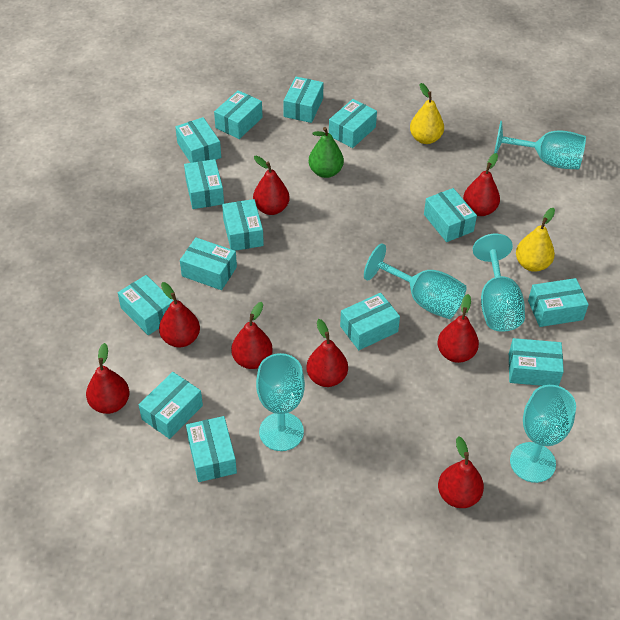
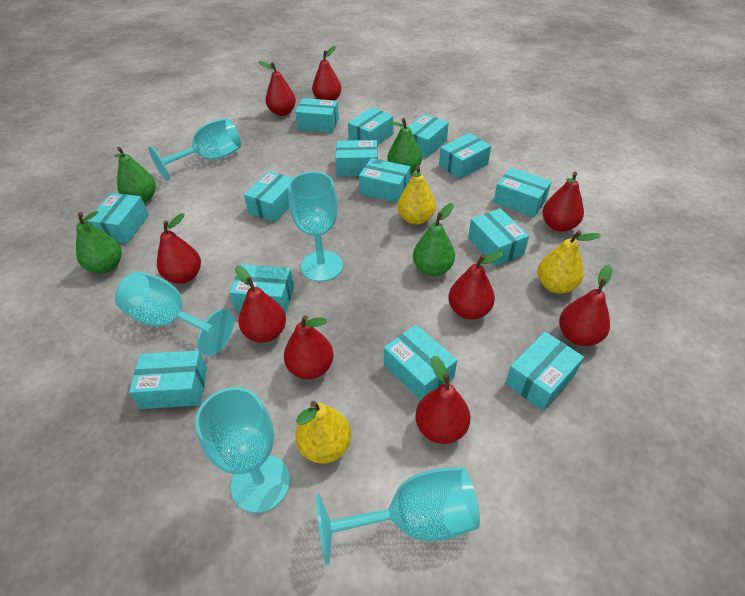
green pear: [309,127,344,178] = 1 -> [76,211,122,273] [115,147,156,203] [387,118,422,174] [413,203,455,276] = 4
red pear: [86,343,129,414] [159,282,200,347] [231,302,273,369] [253,156,290,215] [306,319,348,387] [438,294,479,363] [438,436,484,508] [463,153,500,216] = 8 -> [157,213,201,284] [235,266,286,343] [259,61,296,116] [284,315,334,379] [312,46,341,101] [415,356,471,444] [448,251,504,319] [543,172,584,232] [559,265,612,346] = 9
yellow pear: [410,83,444,144] [516,208,555,272] = 2 -> [296,401,351,463] [398,166,436,225] [538,230,601,294] = 3

